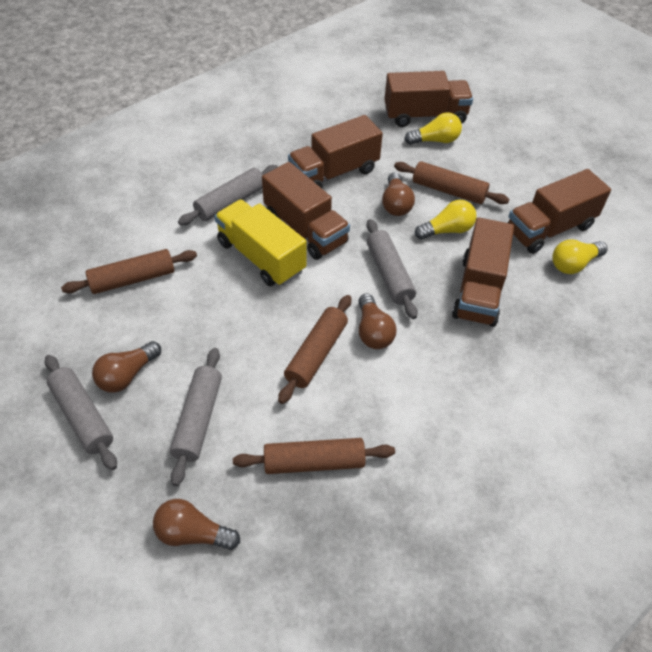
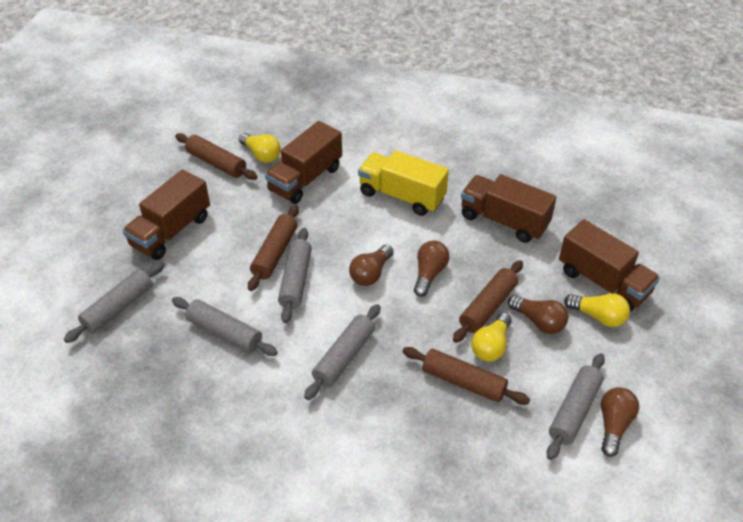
brown truck: [262,162,350,260] [288,115,383,188] [384,71,473,127] [452,217,514,327] [507,169,611,254] = 5 -> [123,170,210,260] [265,121,342,204] [461,174,556,243] [559,219,660,312] = 4
grey rolling pin: [45,355,117,470] [170,348,222,486] [178,165,278,225] [366,219,418,319] = 4 -> [64,262,165,343] [172,297,278,356] [278,228,312,323] [304,304,381,400] [547,353,605,460] = 5

